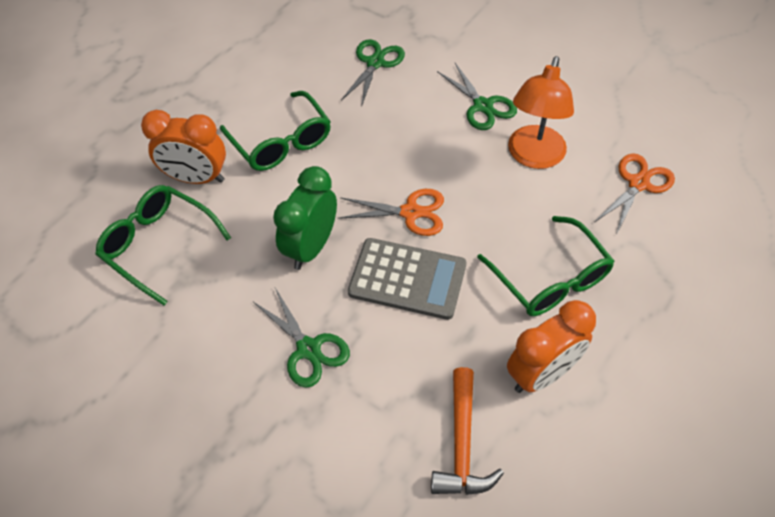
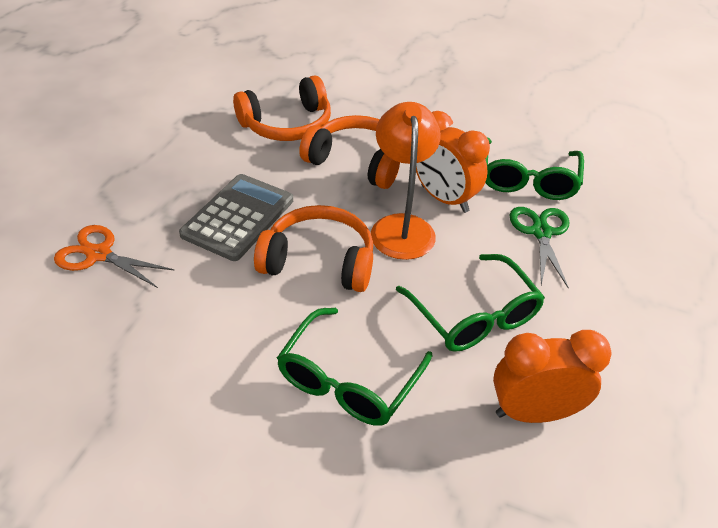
green clock: [273,166,337,270] = 1 -> none = 0
green scissors: [254,288,350,388] [341,39,405,107] [437,63,517,130] = 3 -> [509,207,569,289] = 1
orange hammer: [431,367,504,495] = 1 -> none = 0
orange headphones: none = 0 -> [233,75,331,141] [254,205,373,292] [299,115,400,189] = 3
orange scissors: [338,189,444,236] [595,153,675,235] = 2 -> [54,225,175,288] = 1

